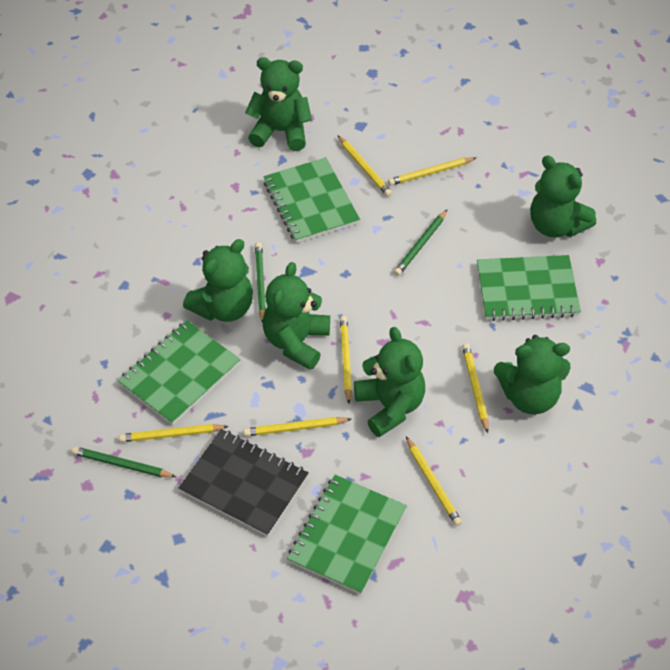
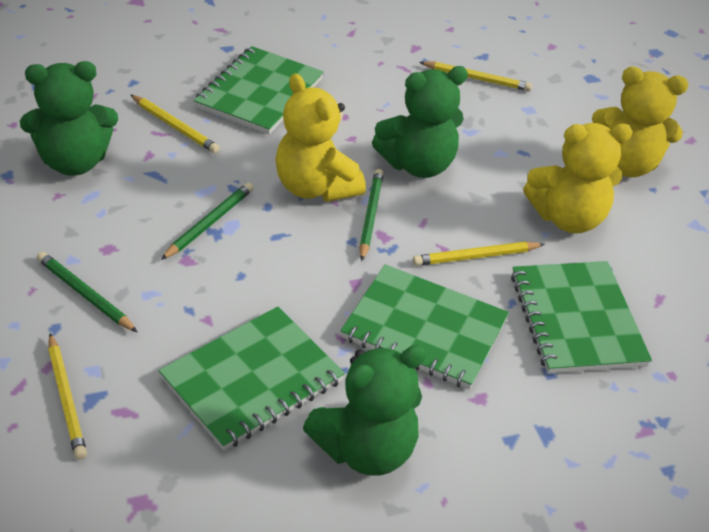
black notebook: [179,429,309,537] = 1 -> none = 0
green teddy bear: [183,239,253,322] [245,57,312,151] [263,262,330,370] [354,327,425,437] [494,335,570,414] [530,155,596,237] = 6 -> [20,61,118,176] [303,345,426,476] [372,66,468,178] = 3
yellow pencil: [119,424,229,442] [243,417,351,436] [338,136,392,197] [340,316,352,404] [388,157,477,185] [406,436,462,526] [462,343,488,433] = 7 -> [48,333,87,460] [130,94,220,153] [413,242,545,266] [419,61,532,91] = 4
yellow teddy bear: none = 0 -> [275,73,366,202] [523,123,633,233] [592,66,688,177] = 3

